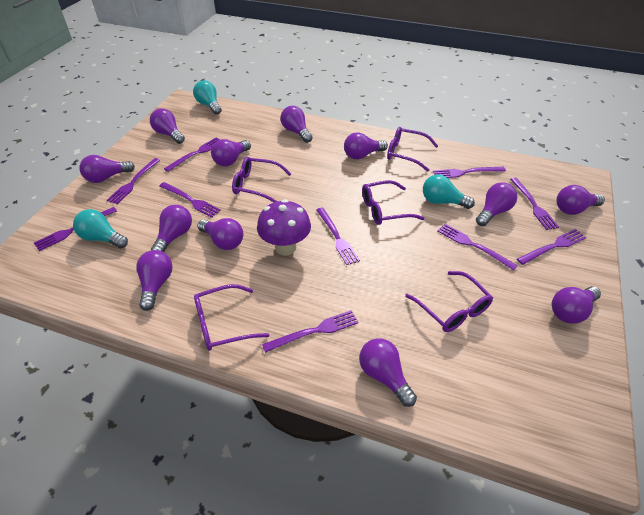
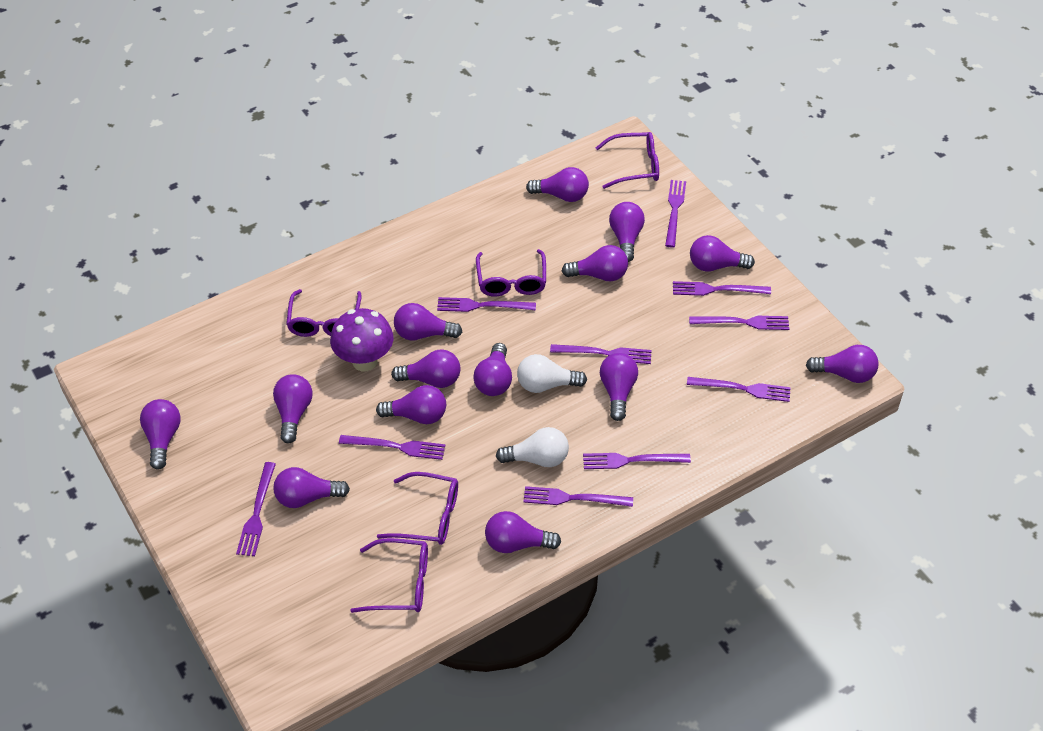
purple light bulb: [79,155,135,183] [136,250,173,311] [150,108,185,144] [151,205,192,252] [197,218,243,250] [211,139,251,166] [280,106,313,143] [344,132,388,159] [359,338,417,407] [476,182,517,226] [552,286,601,324] [557,185,605,215] = 12 -> [140,399,180,470] [273,374,312,443] [273,467,350,508] [376,385,446,424] [391,349,461,388] [394,303,462,341] [473,343,512,396] [485,511,561,553] [526,167,589,202] [562,245,628,281] [600,353,638,421] [609,202,645,262] [690,235,755,272] [806,345,879,383] = 14
turquoise light bulb: [73,209,128,248] [193,80,222,115] [423,174,475,209] = 3 -> none = 0
white light bulb: none = 0 -> [496,427,569,467] [517,354,587,393] = 2

